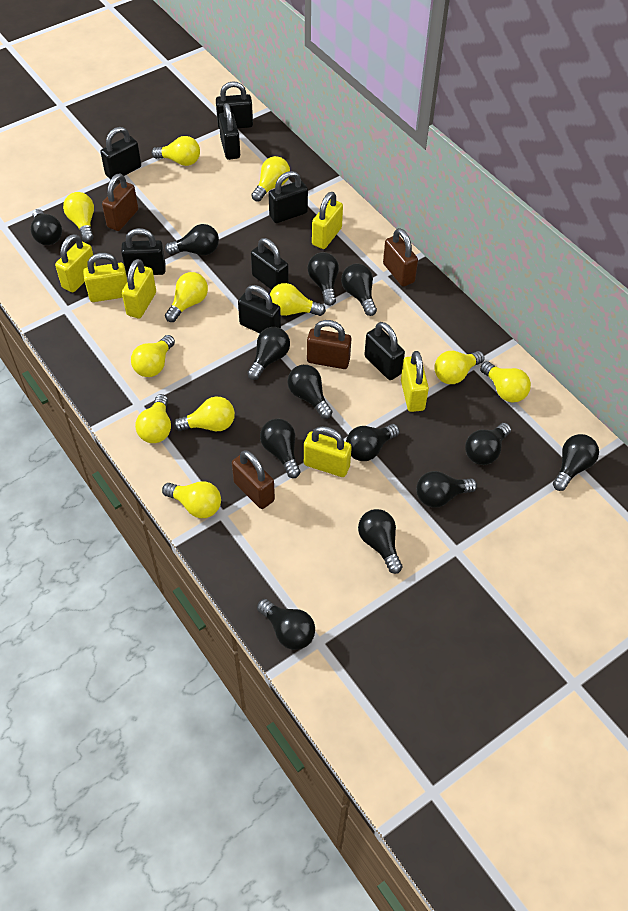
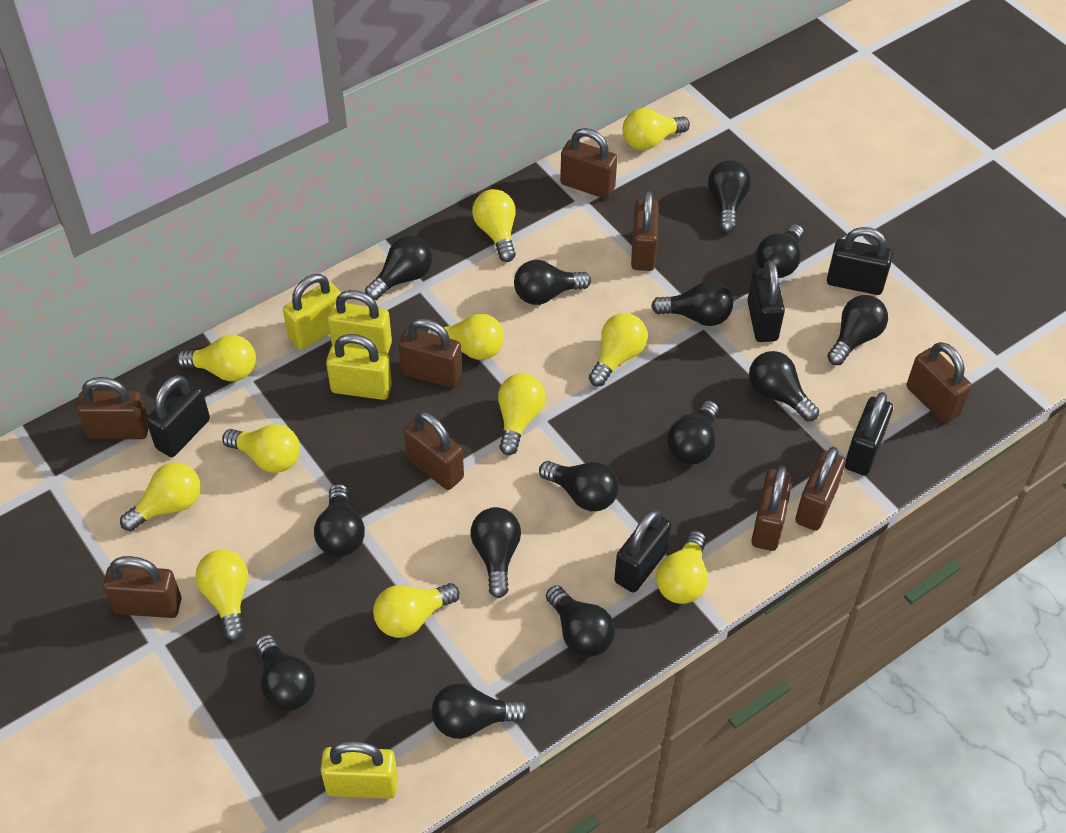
black light bulb: [31,209,62,245] [165,224,219,255] [247,327,290,380] [257,599,315,650] [260,419,300,478] [287,365,333,419] [308,252,339,306] [341,263,377,316] [346,424,400,461] [358,509,402,574] [416,471,477,508] [465,423,511,465] [553,434,599,491] = 13 -> [255,635,316,711] [314,484,365,557] [365,236,432,300] [431,683,528,739] [471,507,521,598] [514,260,591,305] [539,461,619,511] [546,585,615,657] [651,281,733,326] [667,401,718,464] [708,160,751,233] [749,351,819,421] [756,224,804,278] [827,295,888,365] = 14
black padlock: [100,127,141,180] [121,228,166,275] [216,81,253,129] [219,103,240,160] [238,285,281,333] [251,238,289,290] [269,171,308,223] [364,322,405,380] = 8 -> [146,375,210,457] [614,510,671,593] [747,260,785,342] [827,227,893,295] [845,392,893,475] = 5
brown padlock: [102,174,138,231] [232,450,275,509] [307,320,351,369] [383,228,418,287] = 4 -> [76,377,148,439] [103,556,182,618] [399,318,462,388] [404,412,464,490] [560,128,617,199] [631,190,659,271] [751,466,793,551] [795,447,846,531] [907,342,972,423] = 9
yellow padlock: [55,234,96,292] [83,253,127,302] [122,259,156,319] [304,426,352,477] [312,192,343,249] [401,351,429,412] = 6 -> [283,274,341,350] [320,741,398,799] [326,334,392,400] [328,290,392,354] = 4

